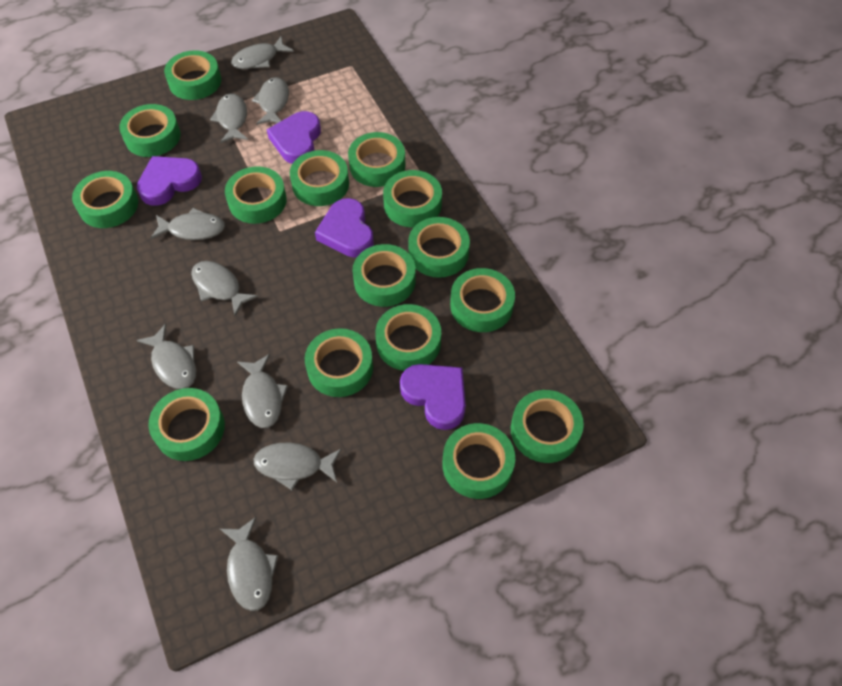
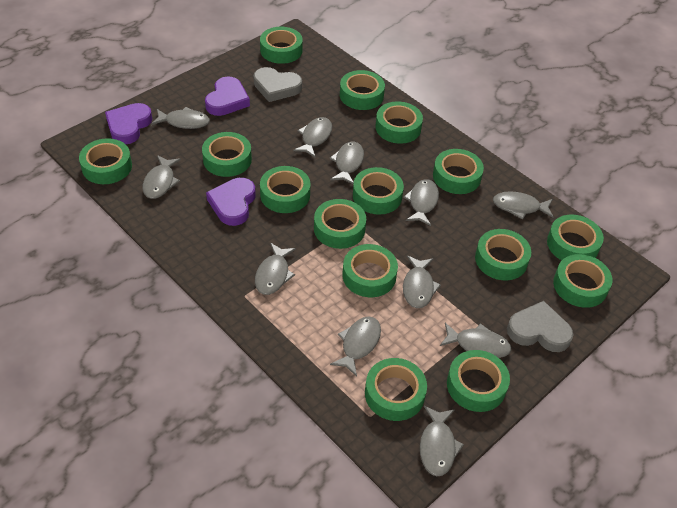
grey fish: [137,324,196,389] [151,208,225,240] [191,261,258,316] [210,93,248,143] [220,517,278,611] [231,36,293,69] [237,354,288,428] [251,77,289,125] [254,443,342,490] = 9 -> [142,155,181,199] [151,107,210,129] [255,243,296,295] [293,117,332,157] [329,142,364,184] [330,316,381,377] [403,179,439,226] [403,256,441,308] [420,406,464,476] [440,323,512,358] [493,191,553,219] = 11
grey heart: none = 0 -> [254,67,302,102] [507,301,573,352] = 2
purple heart: [137,156,202,206] [267,111,321,164] [315,198,374,257] [400,364,466,430] = 4 -> [105,103,152,144] [205,76,250,116] [206,178,256,226] = 3

